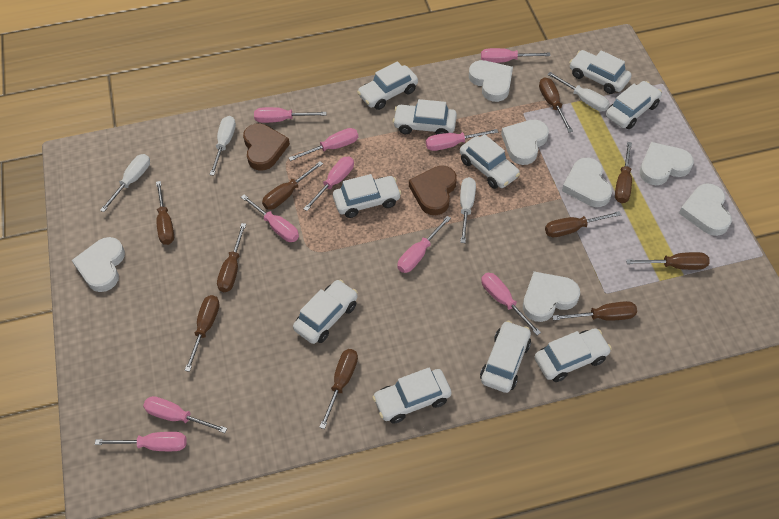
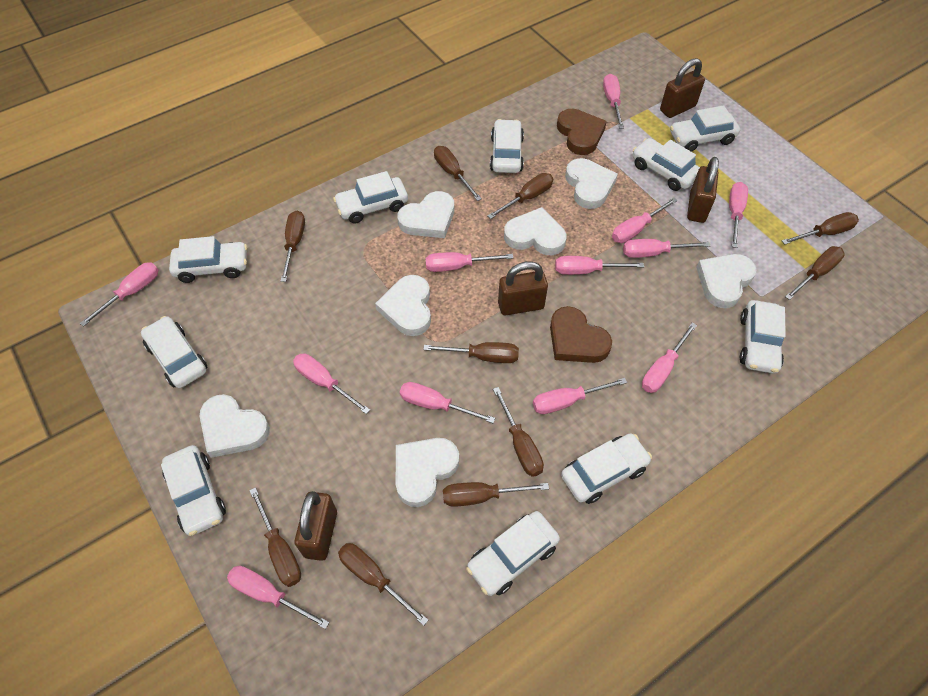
brown padlock: none = 0 -> [294,491,337,561] [498,261,548,316] [660,58,705,118] [687,157,719,223] = 4
pink screwdriver: [95,432,187,451] [143,396,227,433] [241,195,299,242] [254,107,327,123] [289,128,358,161] [303,156,354,211] [397,216,451,273] [426,129,498,151] [481,48,551,63] [481,273,541,335] = 10 -> [80,262,158,327] [227,566,329,629] [293,353,370,414] [400,382,495,423] [425,252,513,272] [533,378,627,414] [555,256,644,275] [603,74,624,129] [612,198,678,243] [623,239,710,258] [642,323,697,393] [729,182,748,248] = 12
white screwdriver: [100,154,150,212] [209,116,236,176] [460,177,476,243] [547,72,610,111] = 4 -> none = 0

